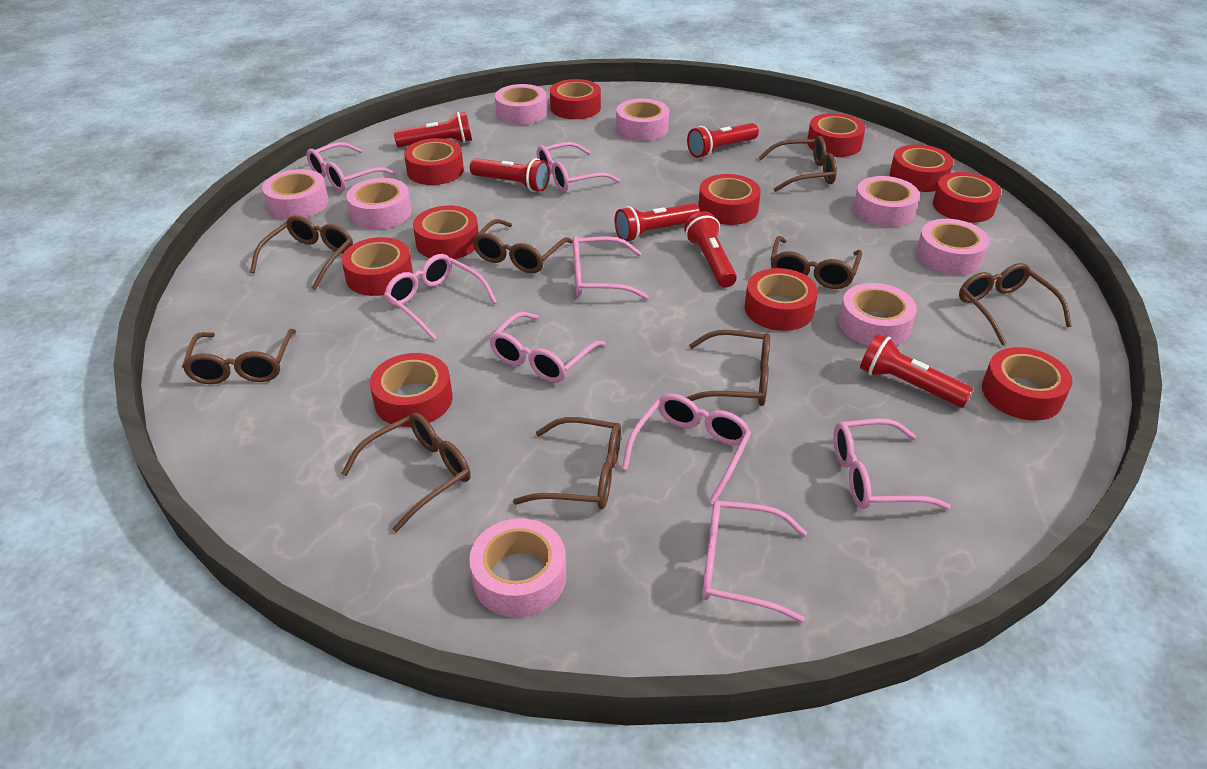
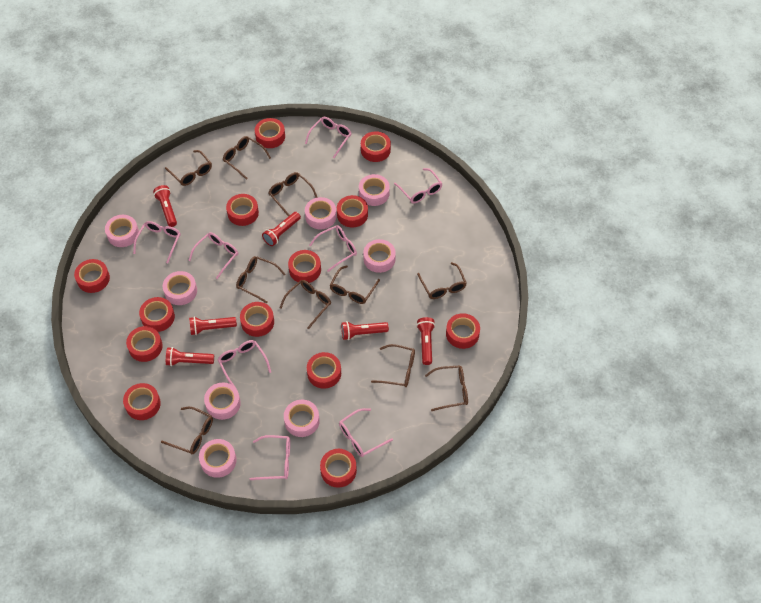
brown glasses: [182,329,296,384] [250,215,353,290] [341,412,471,532] [472,219,573,274] [513,417,621,509] [686,330,770,406] [759,136,837,192] [770,236,862,289] [959,263,1072,346] = 9 -> [161,407,213,454] [165,150,212,186] [223,136,271,180] [236,256,285,303] [269,172,318,217] [280,280,331,329] [330,265,380,304] [371,344,415,387] [417,262,467,299] [425,365,468,411] = 10
red tape: [342,237,413,296] [370,353,453,427] [404,138,464,185] [413,205,479,259] [550,79,601,119] [698,174,761,225] [745,268,818,331] [807,113,865,157] [890,144,953,192] [933,172,1001,223] [982,347,1073,420] = 11 -> [74,259,110,293] [123,383,161,420] [126,326,163,362] [139,297,175,332] [226,194,259,226] [240,302,274,337] [255,118,285,148] [288,250,321,283] [307,352,341,389] [320,449,357,488] [337,195,368,228] [361,131,391,162] [446,313,480,349] = 13

